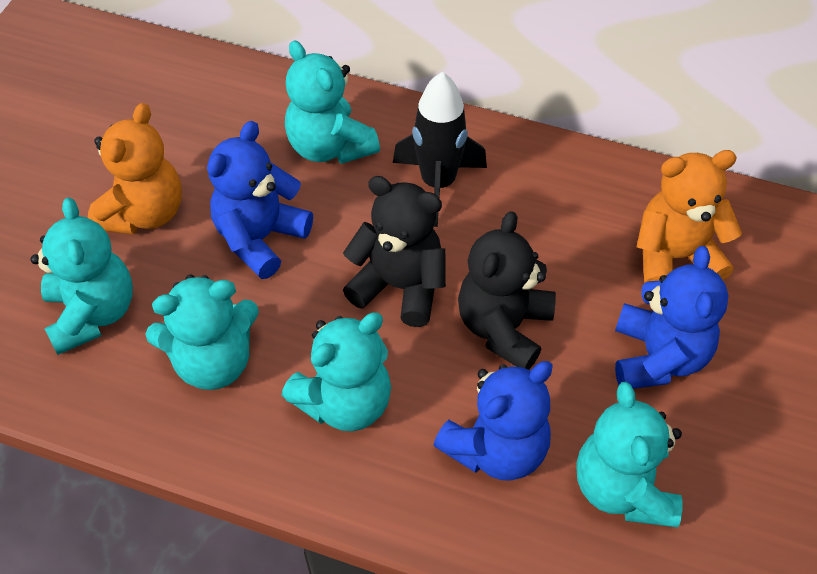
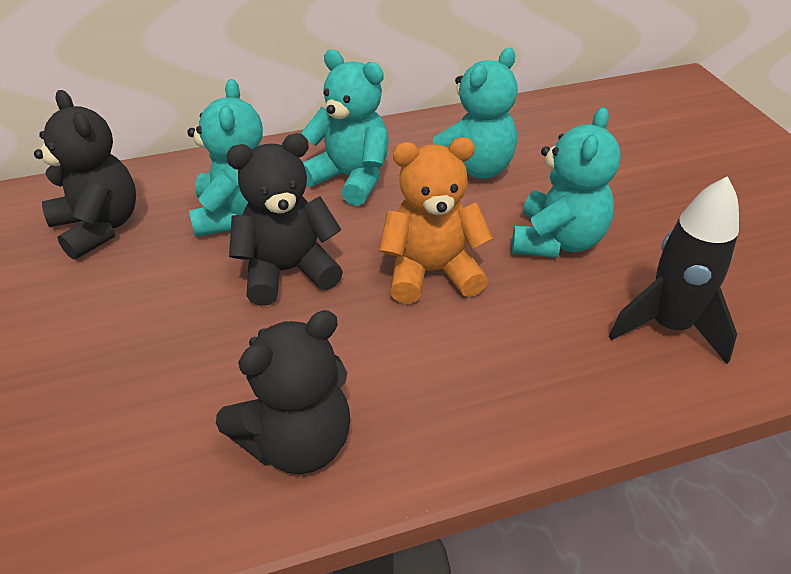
black teddy bear: [343,176,446,327] [458,211,556,370] = 2 -> [34,90,136,260] [216,310,350,474] [226,133,343,306] = 3
blue teddy bear: [207,121,313,279] [433,361,553,481] [615,246,728,389] = 3 -> none = 0
orange teddy bear: [88,103,182,234] [637,150,742,283] = 2 -> [379,137,493,304] = 1
turquoise teddy bear: [30,197,133,355] [146,274,259,390] [281,312,391,431] [285,40,380,164] [577,382,683,527] = 5 -> [187,79,263,237] [301,50,389,206] [433,48,518,179] [512,107,621,258] = 4

